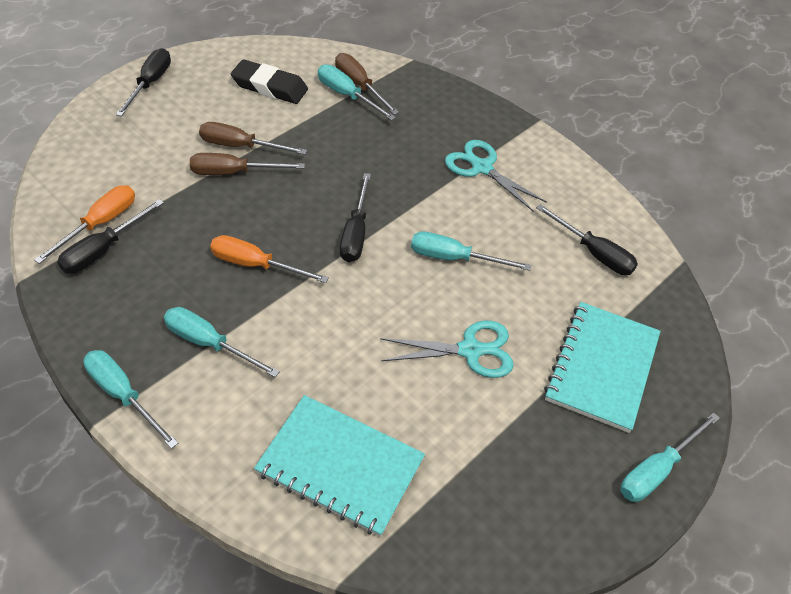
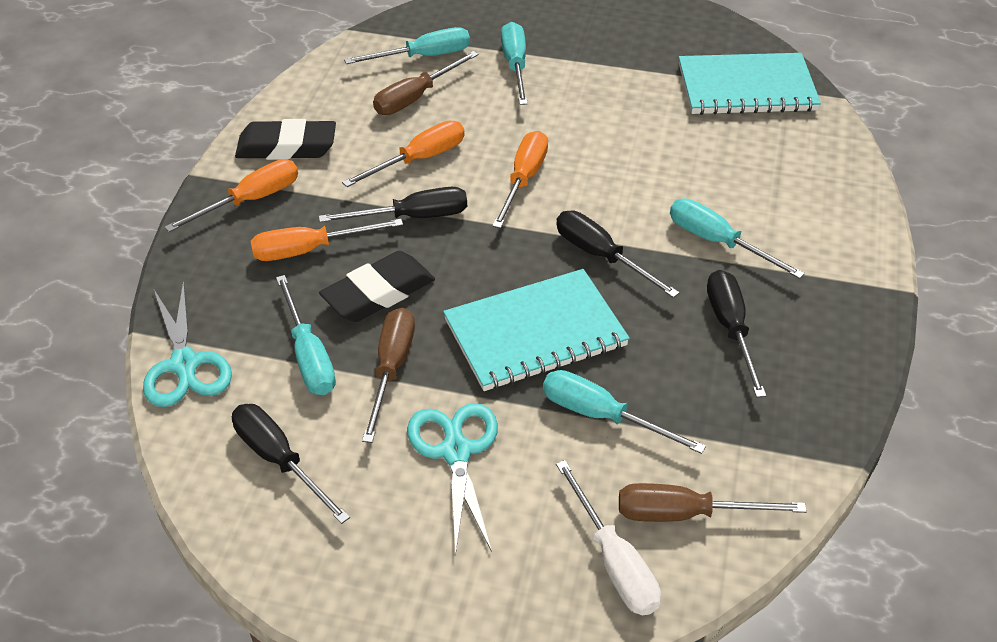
black eraser: [231,59,308,104] = 1 -> [235,119,336,160] [319,251,435,322] = 2
orange screwdriver: [34,185,135,264] [210,235,329,283] = 2 -> [165,159,298,232] [251,219,403,261] [342,120,464,187] [492,131,548,228] = 4
white screwdriver: none = 0 -> [556,460,661,615] = 1

